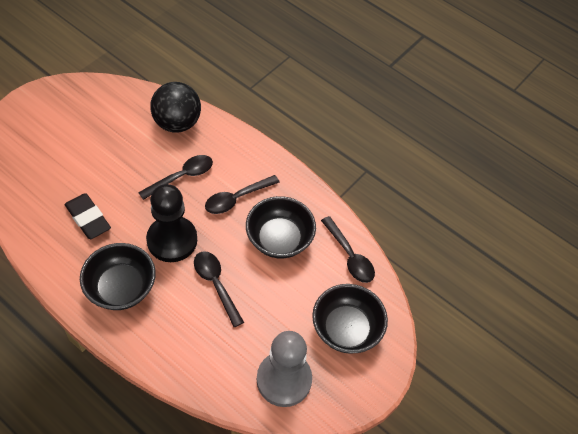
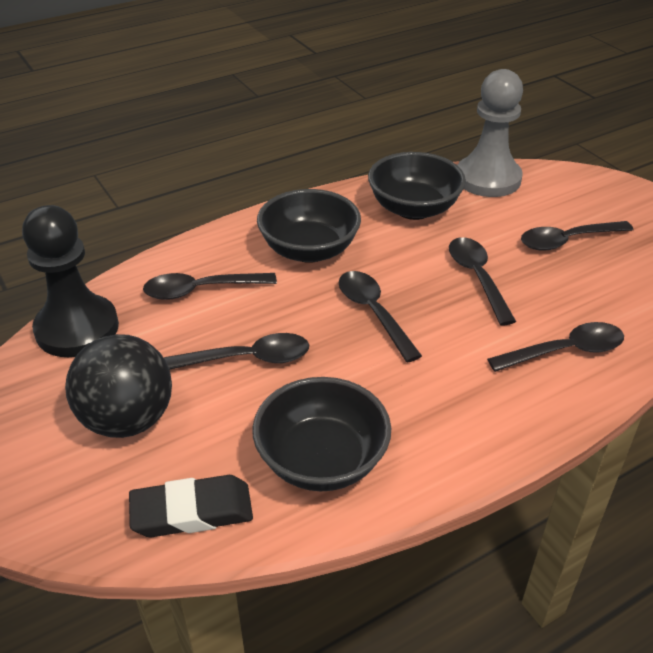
black spoon: [138,155,213,200] [194,251,244,327] [205,175,280,214] [321,216,375,283] = 4 -> [143,273,277,300] [164,333,309,370] [338,271,422,363] [449,237,516,325] [487,322,624,372] [521,221,633,251] = 6

